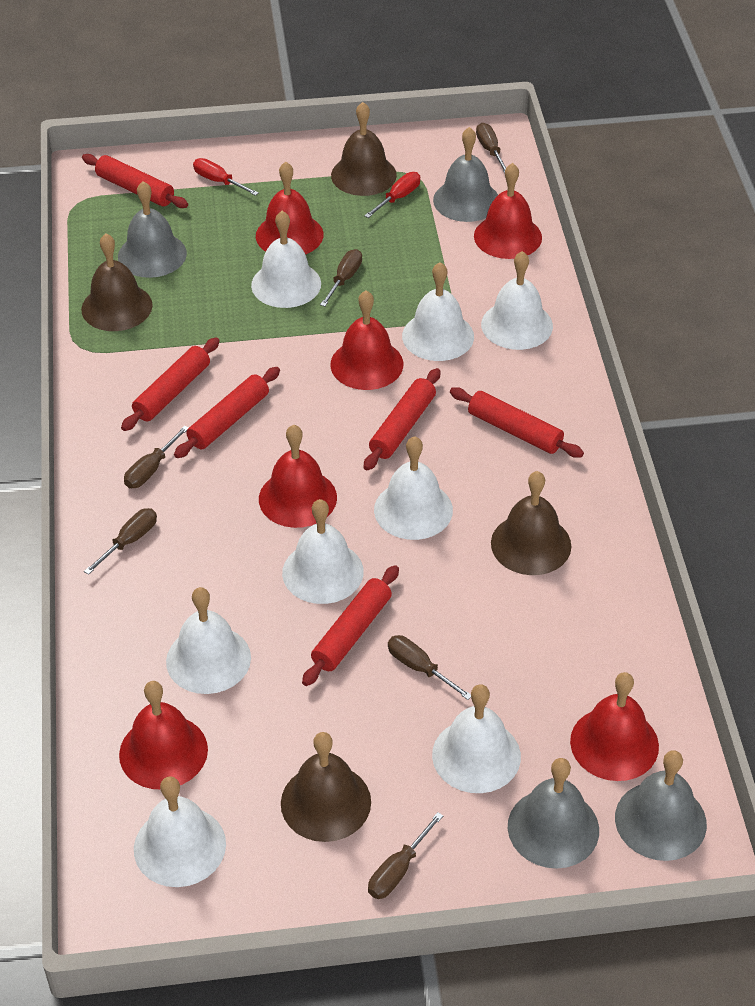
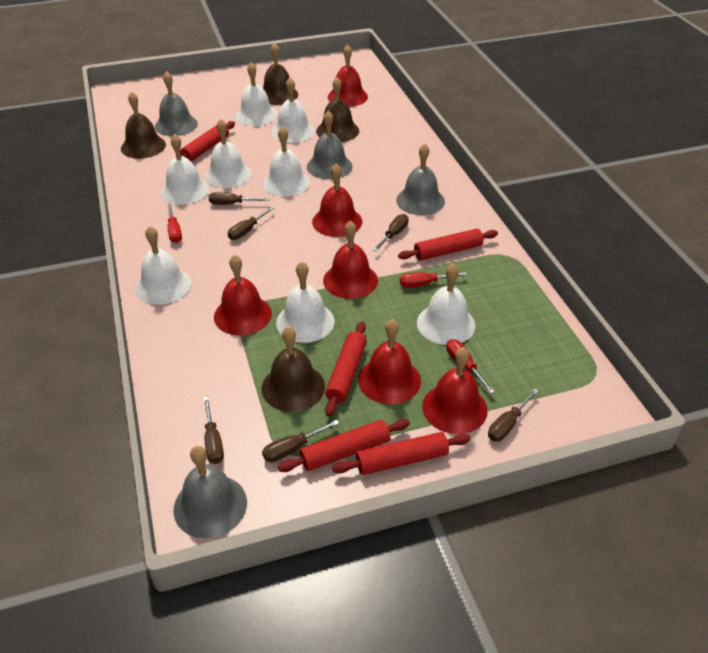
red rolling pin: [82,154,188,208] [121,337,219,431] [174,367,280,458] [302,565,399,686] [363,368,440,470] [450,387,584,458] = 6 -> [180,121,235,162] [278,419,410,472] [325,322,367,416] [332,432,470,475] [398,229,498,261] = 5
red screwdriver: [193,158,259,196] [364,172,420,218] = 2 -> [167,204,182,243] [400,272,467,288] [446,339,495,394] = 3

